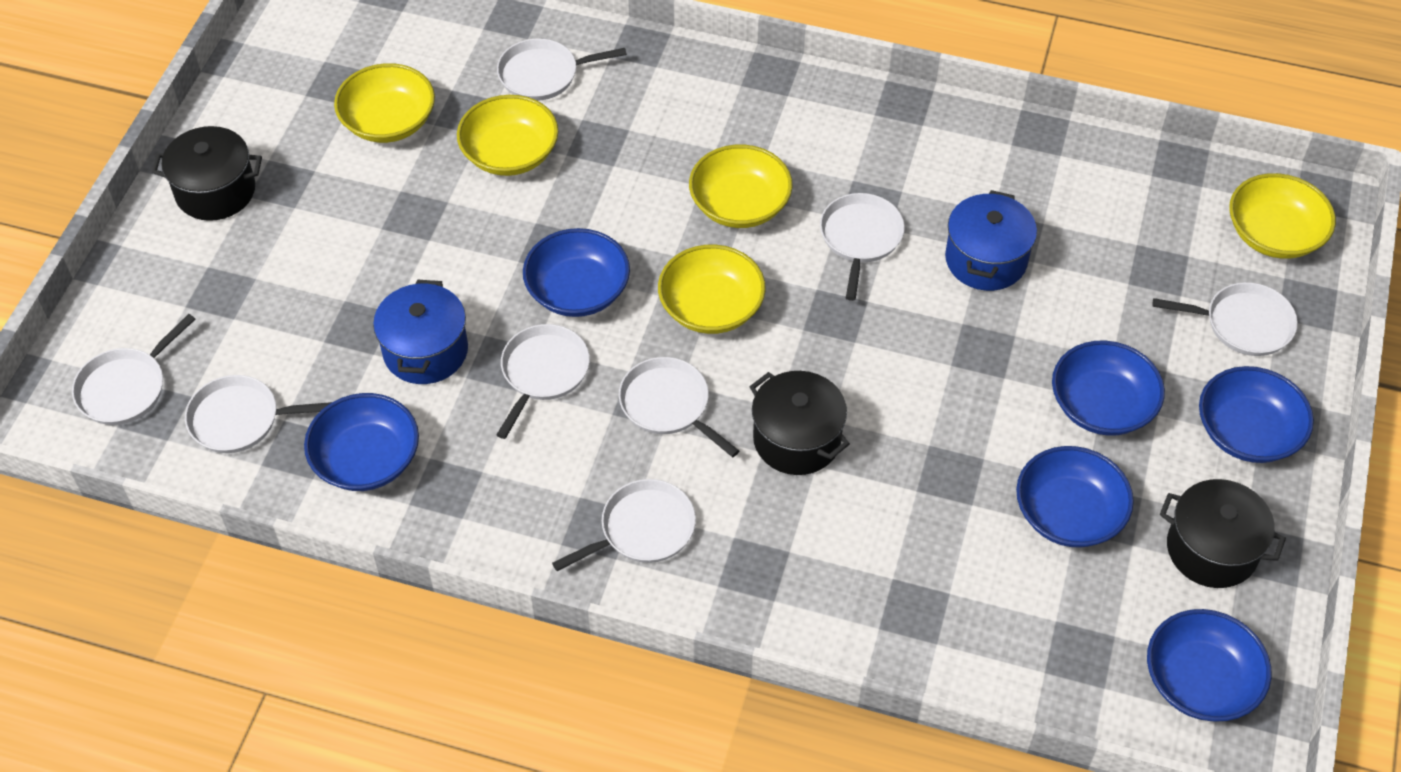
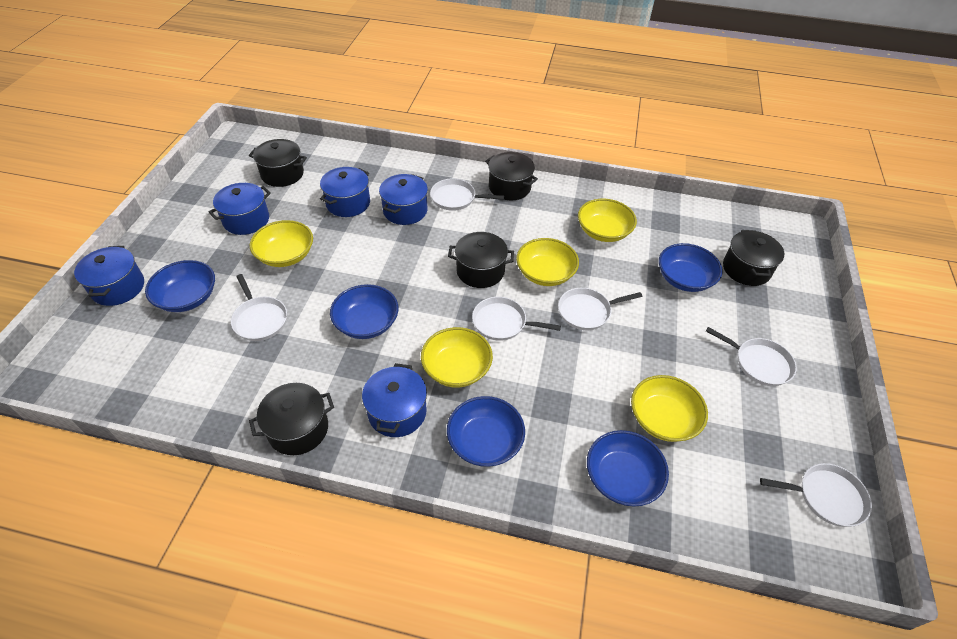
black pot: [152,126,262,221] [749,371,850,475] [1160,479,1286,588] = 3 -> [249,139,307,187] [249,383,334,455] [448,232,514,288] [485,152,538,200] [723,230,784,286] = 5
blue bowl: [304,393,419,491] [523,228,630,317] [1016,446,1134,547] [1052,341,1165,436] [1147,609,1271,722] [1199,366,1314,463] = 6 -> [145,260,215,312] [330,284,399,339] [447,396,525,467] [587,430,669,507] [659,243,723,292] = 5
blue pot: [373,280,468,384] [945,190,1037,291] = 2 -> [74,246,144,306] [208,183,271,235] [320,167,370,217] [362,363,427,437] [379,174,428,225] = 5
white pan: [72,314,195,425] [185,375,332,453] [496,324,590,439] [497,38,627,101] [552,479,696,571] [619,357,739,457] [820,193,905,301] [1153,282,1298,356] = 8 -> [231,274,287,341] [430,178,504,211] [472,297,561,341] [558,288,642,330] [706,327,797,386] [760,463,872,527] = 6

